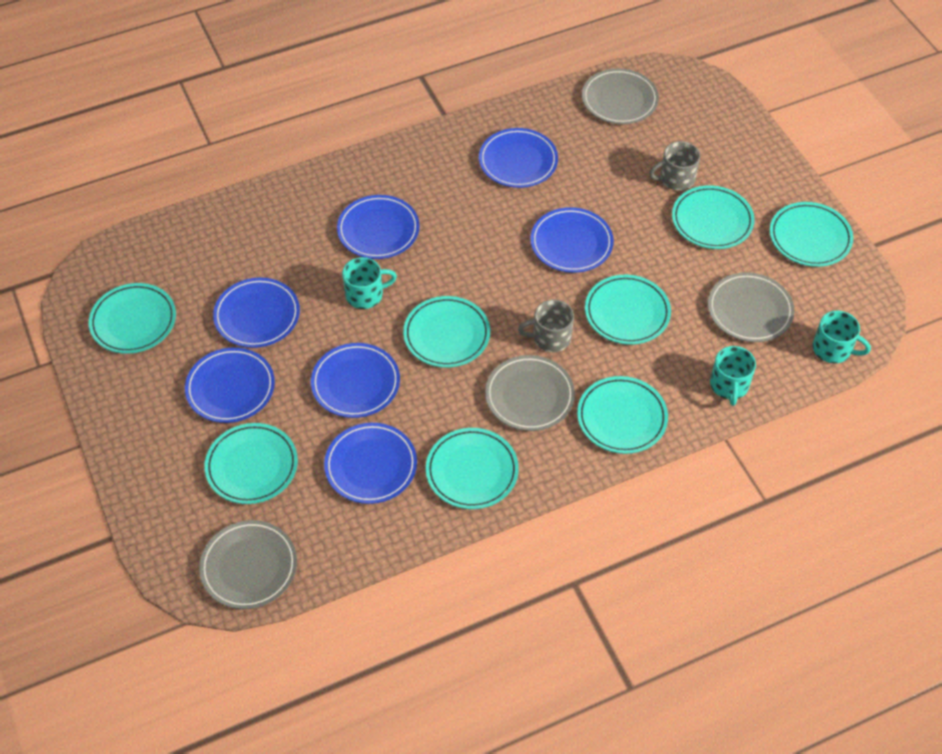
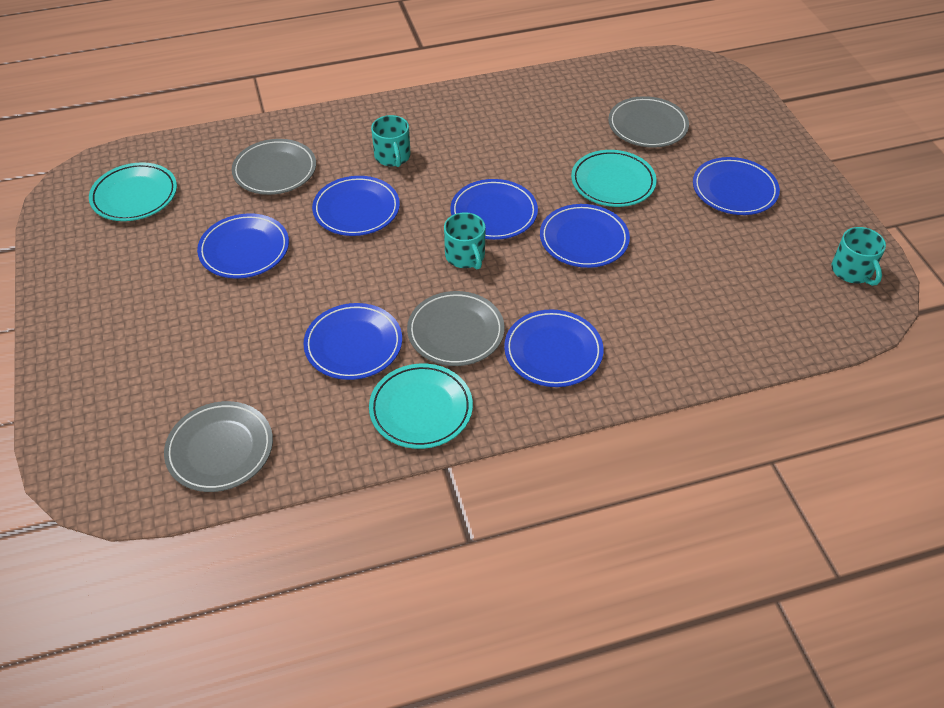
grey mug: [518,300,574,352] [649,141,700,191] = 2 -> none = 0
turquoise plate: [89,283,176,354] [204,423,298,504] [403,296,490,368] [426,428,519,509] [577,376,668,454] [585,275,671,345] [672,185,755,249] [770,202,853,267] = 8 -> [89,162,177,221] [369,364,473,449] [571,150,657,207] = 3

